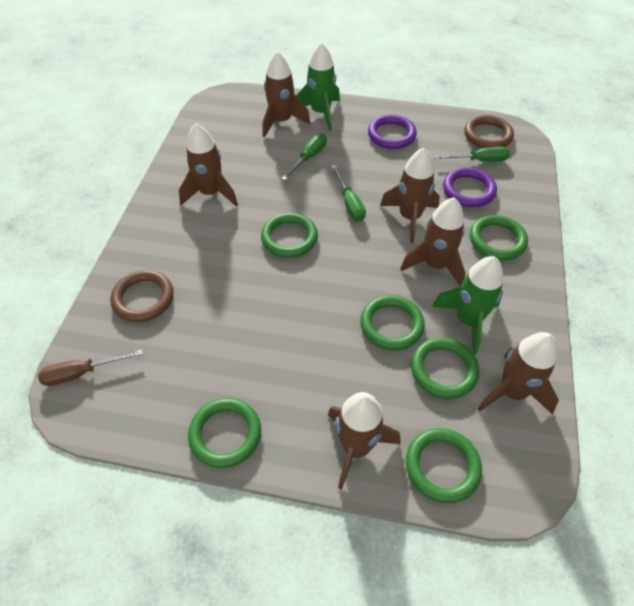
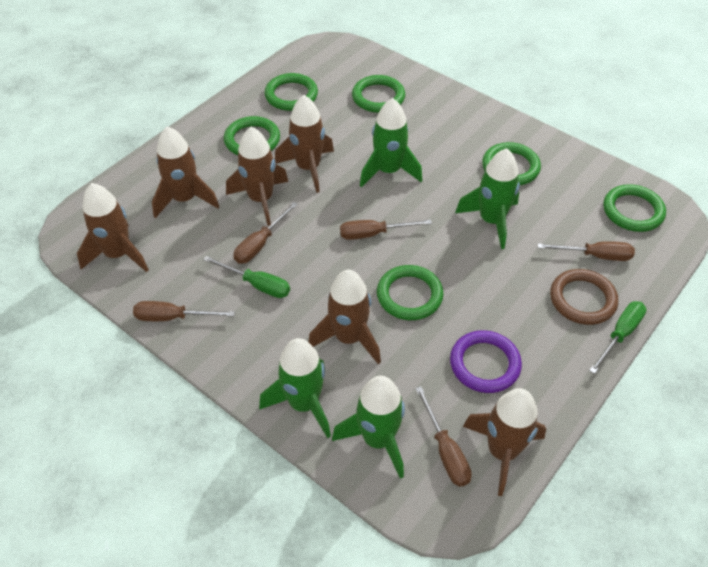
brown ring: [110,270,174,322] [464,115,514,148] = 2 -> [550,269,618,325] = 1
brown screwdriver: [38,349,143,386] = 1 -> [133,301,235,321] [233,202,298,264] [340,220,432,240] [415,386,472,487] [538,241,635,261] = 5
green rocket: [296,42,340,131] [432,256,504,354] = 2 -> [259,338,331,438] [332,376,405,479] [360,98,422,187] [455,148,520,249] = 4
green screwdriver: [281,133,327,180] [331,165,366,221] [434,147,510,162] = 3 -> [203,256,290,298] [589,301,646,374] = 2
purple ring: [368,115,417,149] [443,167,497,207] = 2 -> [450,330,522,393] = 1

